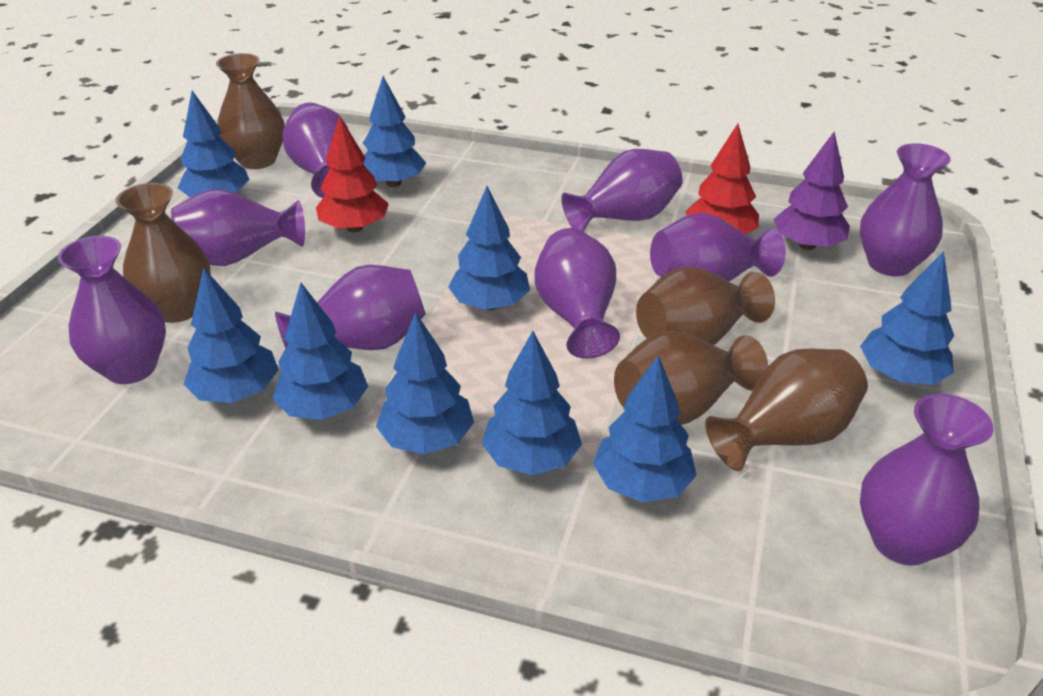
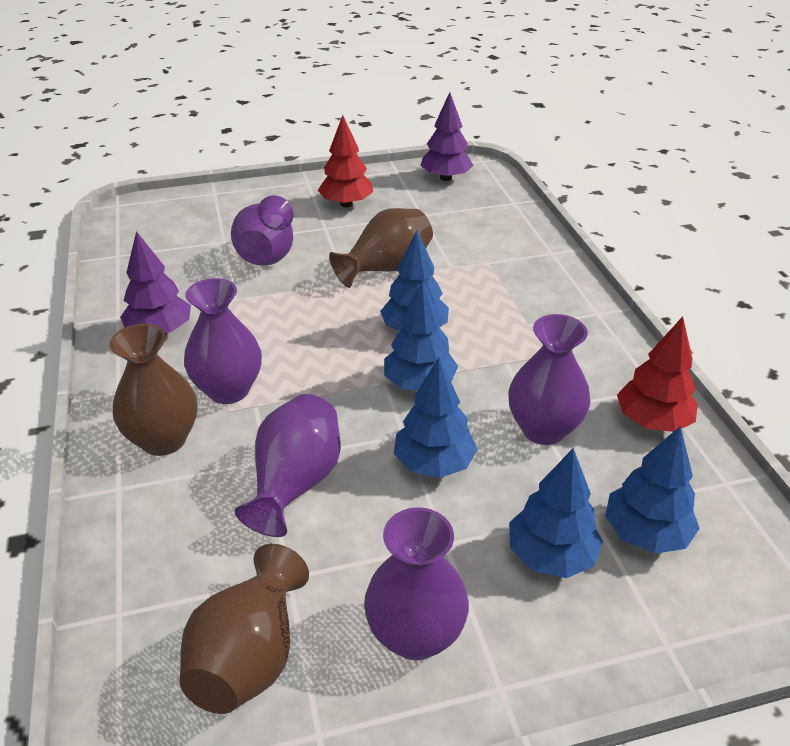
blue tree: [178,91,250,197] [183,267,279,403] [273,283,368,420] [363,76,426,187] [376,312,474,454] [448,186,530,310] [482,331,582,475] [593,355,697,503] [860,252,954,385] = 9 -> [380,230,449,331] [384,281,458,391] [394,358,477,478] [509,448,603,578] [605,426,700,554] = 5
brown vase: [116,183,211,323] [216,53,285,169] [614,331,768,425] [636,266,775,345] [705,349,868,471] = 5 -> [109,324,197,456] [180,544,309,714] [329,208,433,288] = 3
purple tree: [774,132,850,250] = 1 -> [120,231,191,335] [420,92,473,181] = 2
purple vase: [58,236,166,384] [171,189,305,266] [275,265,426,350] [282,103,348,198] [535,228,620,359] [561,149,683,232] [650,213,786,282] [860,143,951,277] [860,394,994,566] = 9 -> [184,278,262,404] [231,195,293,266] [235,394,341,537] [364,507,469,660] [508,314,591,445] = 5

